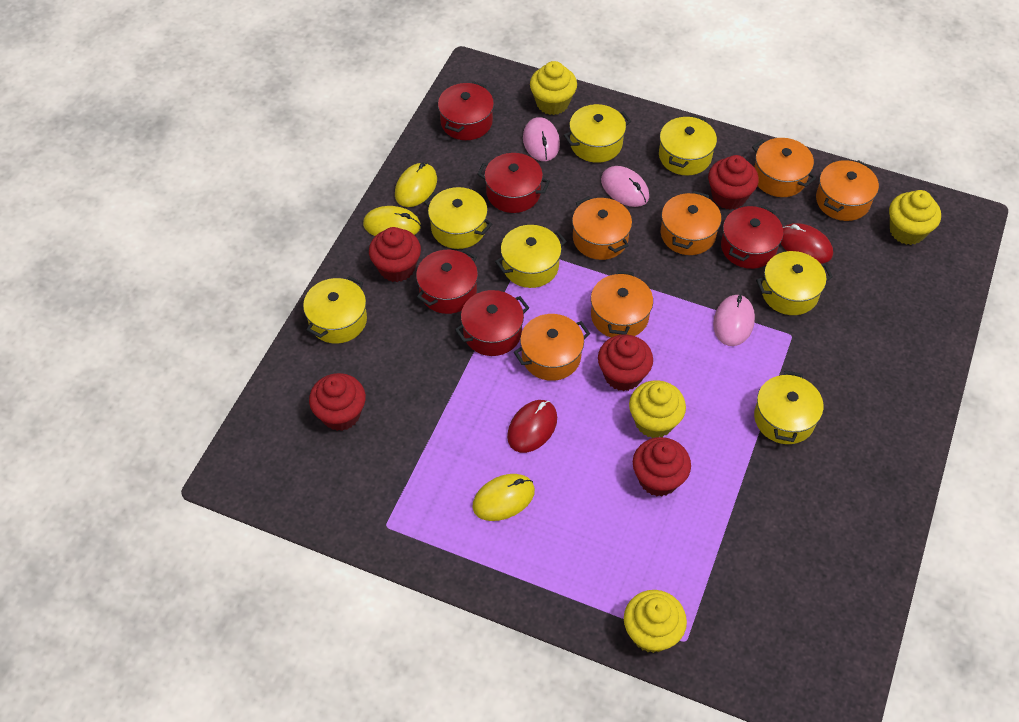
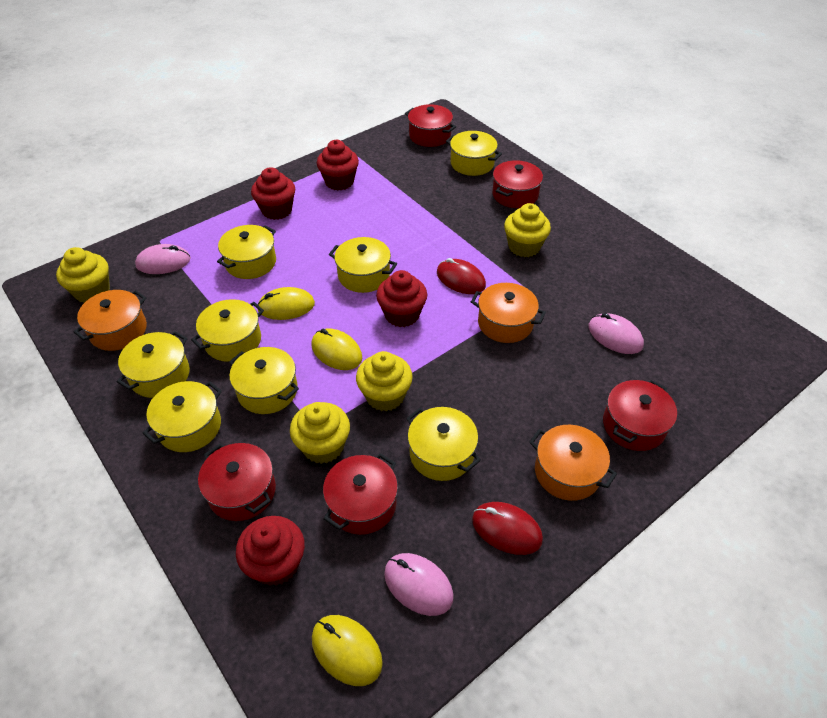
orange pot: [514,314,590,381] [572,196,632,260] [591,270,653,337] [661,191,721,255] [752,138,816,197] [816,160,879,221] = 6 -> [73,290,147,351] [471,283,546,343] [529,425,617,501] = 3
red cupcake: [309,373,366,431] [369,227,421,282] [598,334,653,391] [633,437,691,497] [708,155,759,210] = 5 -> [236,516,305,586] [251,167,295,220] [317,140,359,190] [376,270,427,327] = 4
yellow pot: [303,276,367,344] [424,187,492,249] [495,225,567,288] [563,104,631,163] [659,115,717,175] [754,370,823,444] [756,251,833,315] = 7 -> [117,331,190,398] [143,381,222,452] [191,299,264,362] [217,225,276,279] [229,347,299,414] [329,237,397,293] [406,407,481,481] [446,131,502,176] = 8

